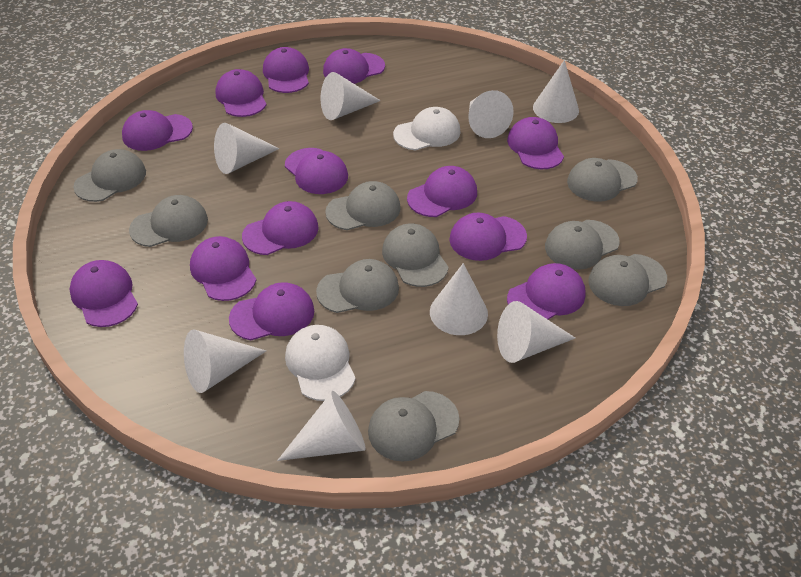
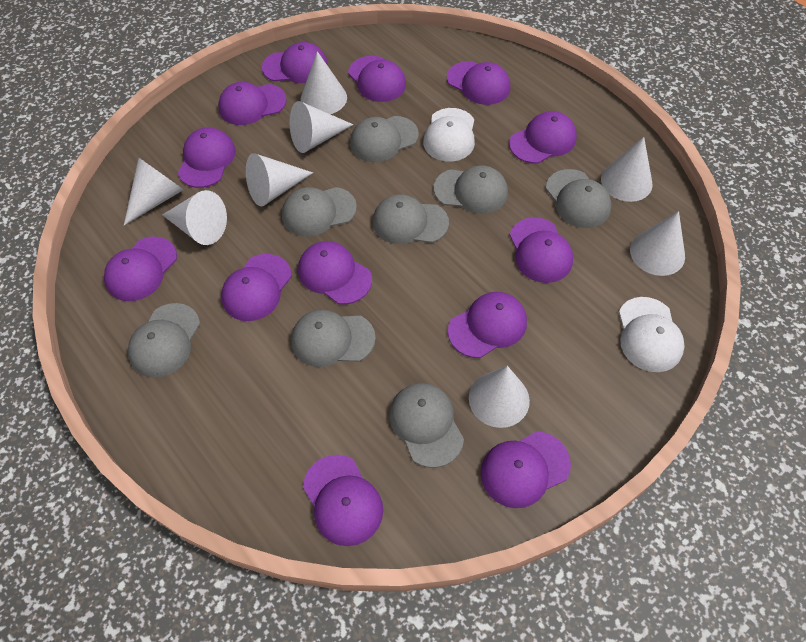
grey cap: [73,149,146,202] [129,195,208,247] [316,259,399,313] [325,181,401,230] [368,391,459,462] [382,224,449,287] [545,220,620,270] [567,158,638,202] [588,254,667,306] = 9 -> [128,303,200,378] [282,187,357,237] [291,310,376,367] [350,116,419,162] [373,194,449,244] [389,383,464,468] [434,165,508,214] [546,169,612,228] = 8

